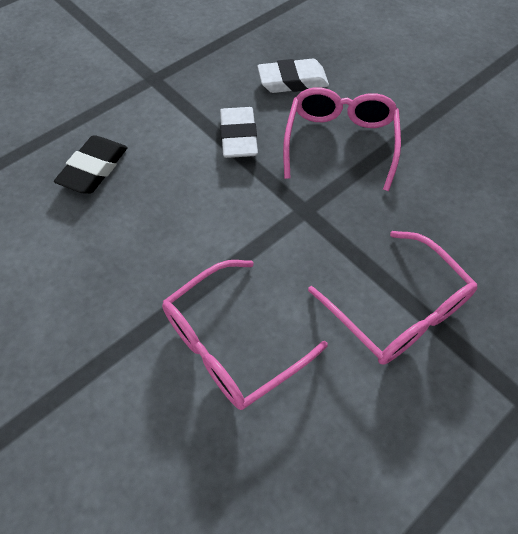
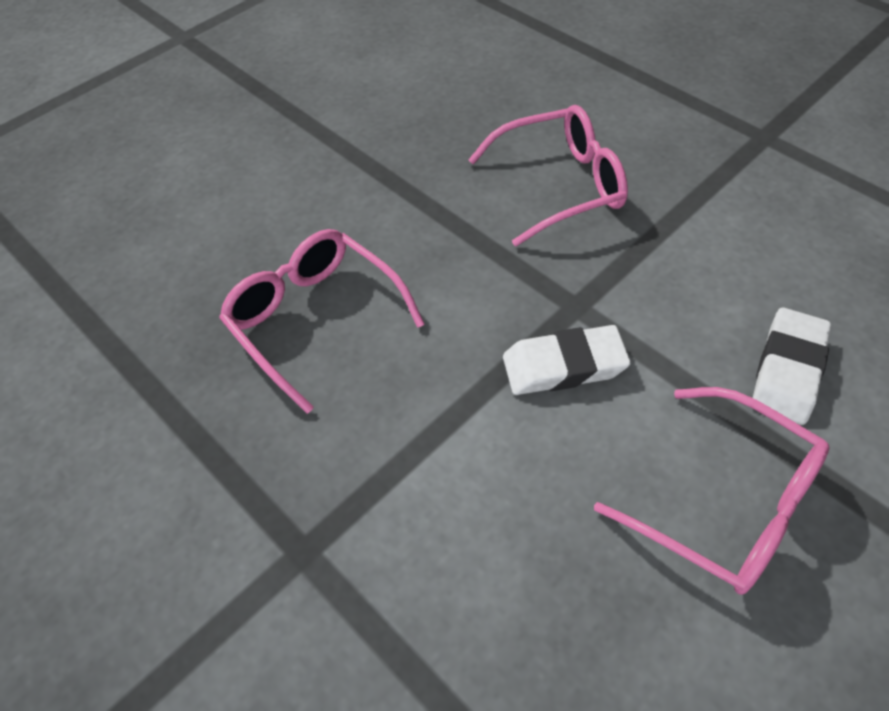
black eraser: [54,135,128,194] = 1 -> none = 0

